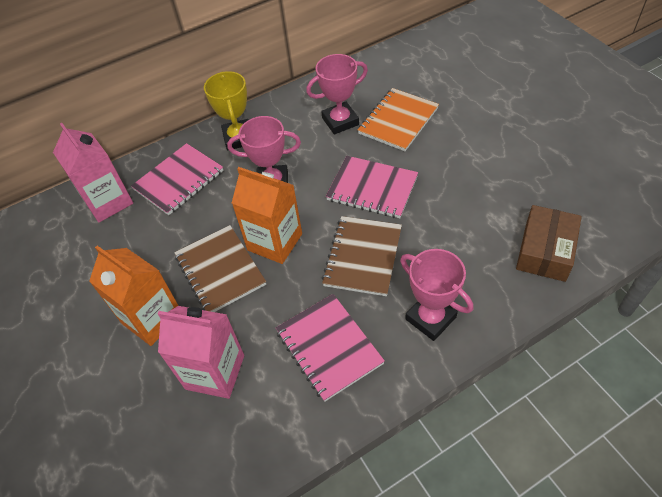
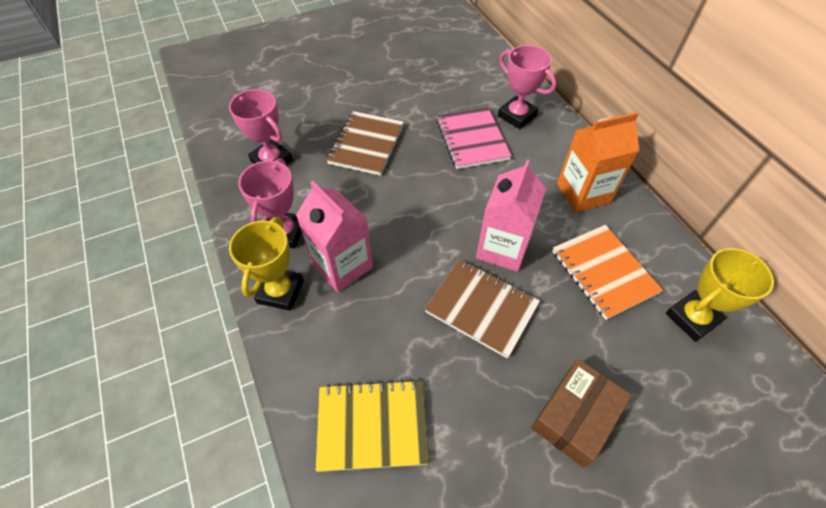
orange carton: [89,246,179,346] [232,167,302,264] = 2 -> [557,112,639,212] = 1
pink notebook: [131,143,224,215] [276,294,385,402] [326,156,418,218] = 3 -> [437,107,512,169] = 1
yellow notebook: none = 0 -> [316,379,428,472] = 1
yellow trophy: [204,71,249,150] = 1 -> [229,217,304,311] [666,248,774,342] = 2

